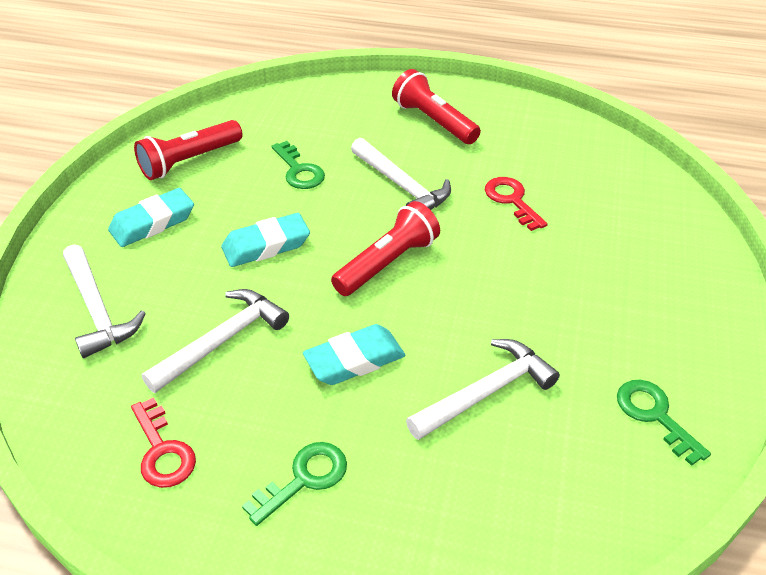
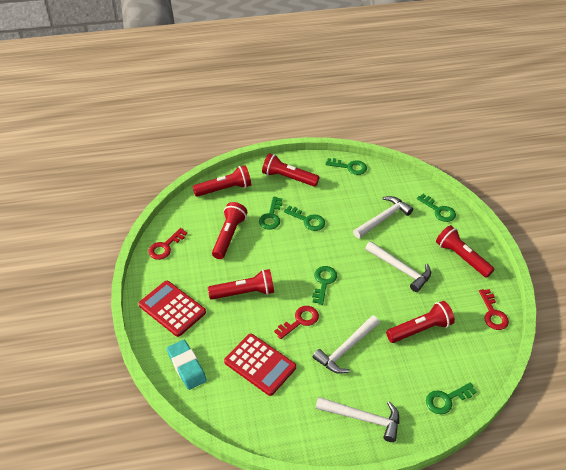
green key: [242,442,347,526] [271,141,325,189] [617,380,711,466] = 3 -> [259,197,282,230] [284,206,325,231] [312,266,337,305] [325,158,367,175] [417,194,456,222] [426,383,476,414] = 6
red calculator: none = 0 -> [139,281,206,337] [224,334,296,396] = 2
red flashlight: [134,120,243,180] [331,201,440,296] [392,69,481,144] = 3 -> [192,165,251,197] [208,269,274,300] [212,202,247,259] [262,153,319,187] [386,301,455,343] [436,225,495,278] = 6
red key: [131,397,196,488] [485,177,548,231] = 2 -> [148,228,187,260] [274,306,319,339] [479,289,509,330] = 3
turquoise eraser: [108,188,194,247] [221,213,310,267] [303,324,405,385] = 3 -> [166,340,207,390] = 1

